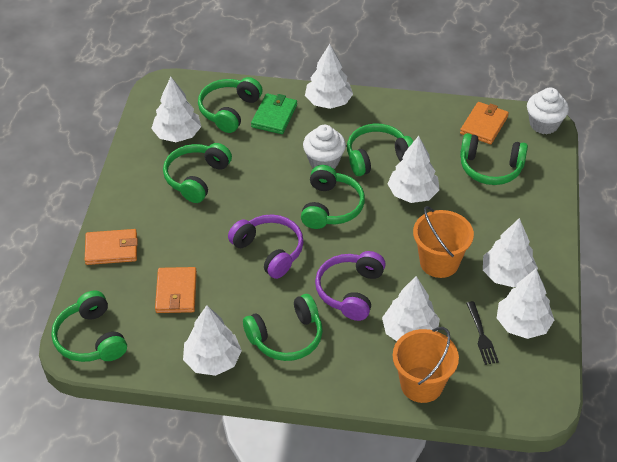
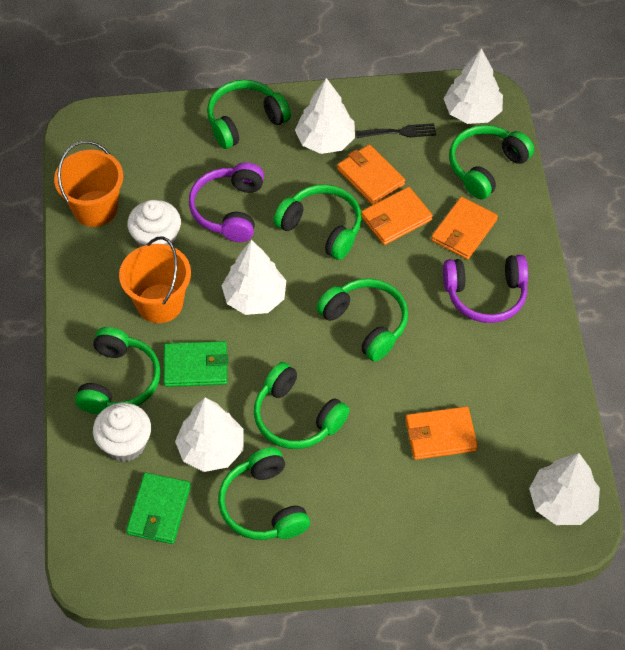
green wallet: [251,93,297,134] = 1 -> [126,473,191,544] [163,341,228,387] = 2
orange wallet: [85,229,138,265] [155,267,197,313] [460,102,509,144] = 3 -> [337,144,405,205] [361,187,433,245] [405,406,478,460] [431,197,498,259] = 4
white tree: [151,77,201,142] [183,305,242,376] [305,44,353,109] [382,276,440,341] [388,136,439,203] [483,218,538,287] [497,269,554,339] = 7 -> [175,398,244,472] [221,240,286,315] [295,78,355,154] [444,48,503,124] [529,453,600,525] = 5

